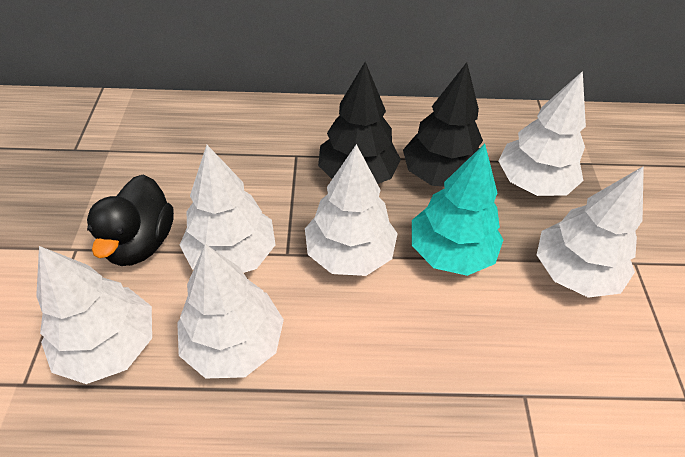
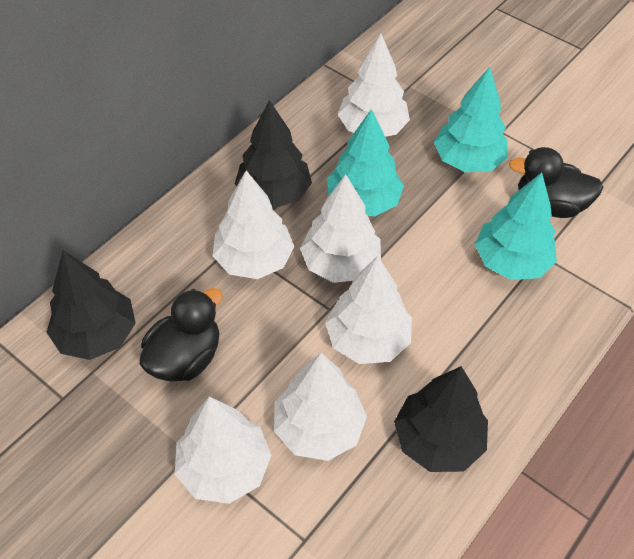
black duck: [87,175,174,266] = 1 -> [140,288,223,381] [509,147,603,218] = 2
black tree: [318,62,401,184] [403,62,483,186] = 2 -> [47,250,136,360] [235,100,312,208] [394,366,488,472] = 3
turquoise tree: [412,144,503,276] = 1 -> [327,109,404,216] [434,67,508,172] [475,172,557,280] = 3

